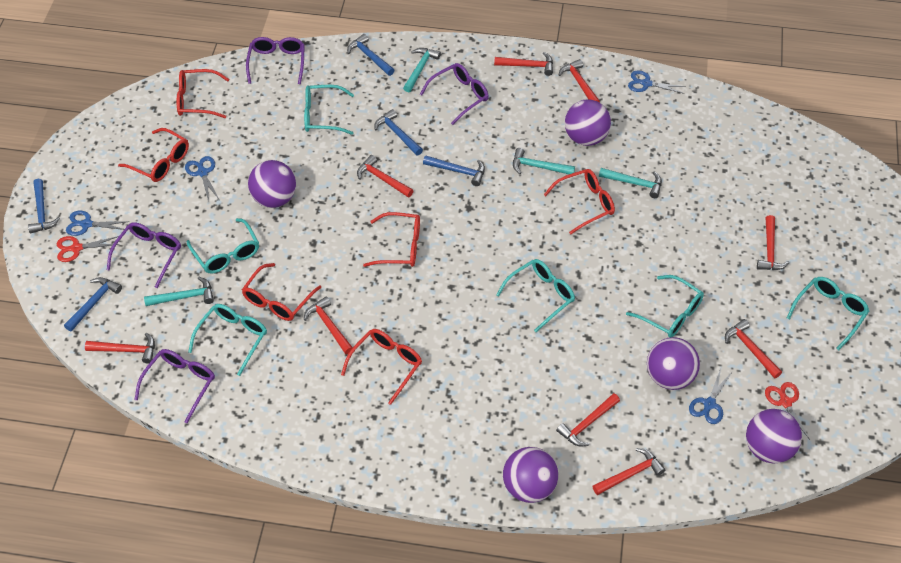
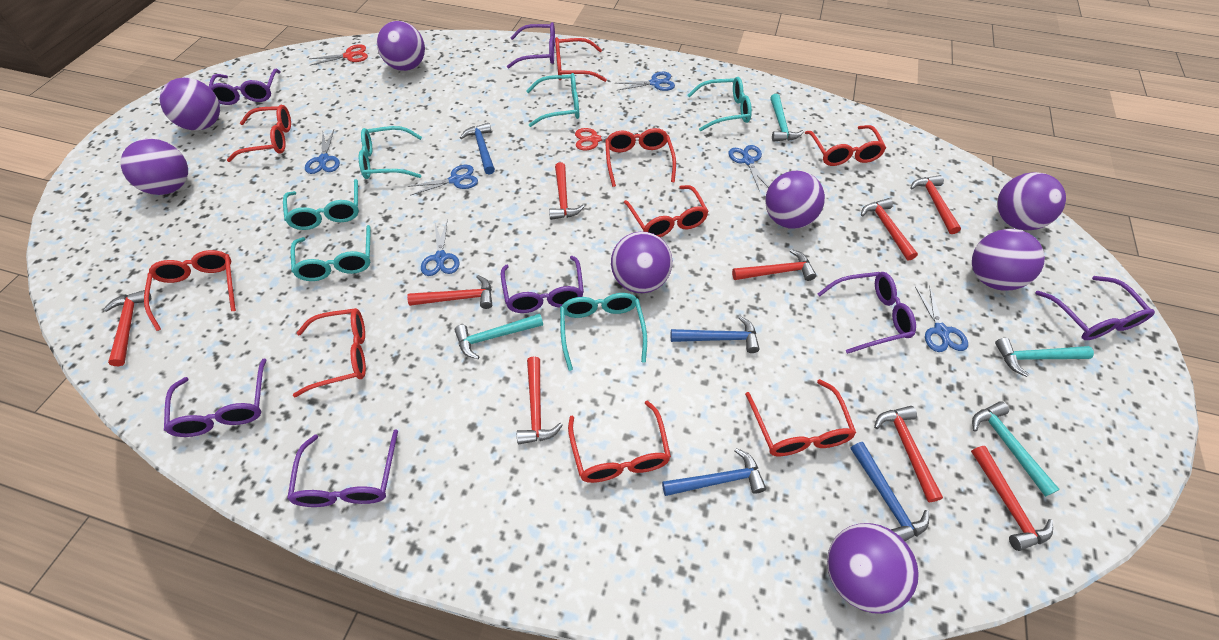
blue hammer: [28,179,60,234] [64,277,122,332] [347,34,394,76] [374,109,423,156] [423,155,485,186] = 5 -> [460,123,495,174] [662,448,766,496] [671,316,760,353] [850,442,929,541] = 4
blue scissors: [66,211,129,236] [185,156,219,202] [628,70,686,94] [689,369,732,424] = 4 -> [305,130,340,174] [408,165,478,196] [421,219,460,276] [616,72,675,91] [729,145,769,192] [915,286,968,352] = 6
purple ball: [248,160,296,208] [503,447,558,503] [565,100,611,146] [647,337,700,390] [746,409,802,464] = 5 -> [121,139,188,195] [160,78,220,131] [377,21,425,71] [611,232,672,293] [765,171,825,228] [827,523,919,614] [972,229,1045,291] [997,172,1066,230] = 8
purple glasses: [107,222,181,288] [134,349,215,423] [246,37,305,84] [420,63,489,125] = 4 -> [164,358,266,437] [209,69,281,105] [287,429,398,507] [501,256,584,313] [507,22,555,68] [818,272,916,354] [1035,276,1155,340] = 7
red glasses: [118,128,189,182] [177,69,229,118] [242,263,321,321] [341,329,422,405] [363,212,420,267] [544,169,615,235] = 6 -> [144,250,236,331] [227,105,291,162] [293,308,366,397] [555,37,607,82] [568,400,671,483] [605,128,676,187] [624,185,709,237] [745,379,856,456] [805,125,886,166] = 9

